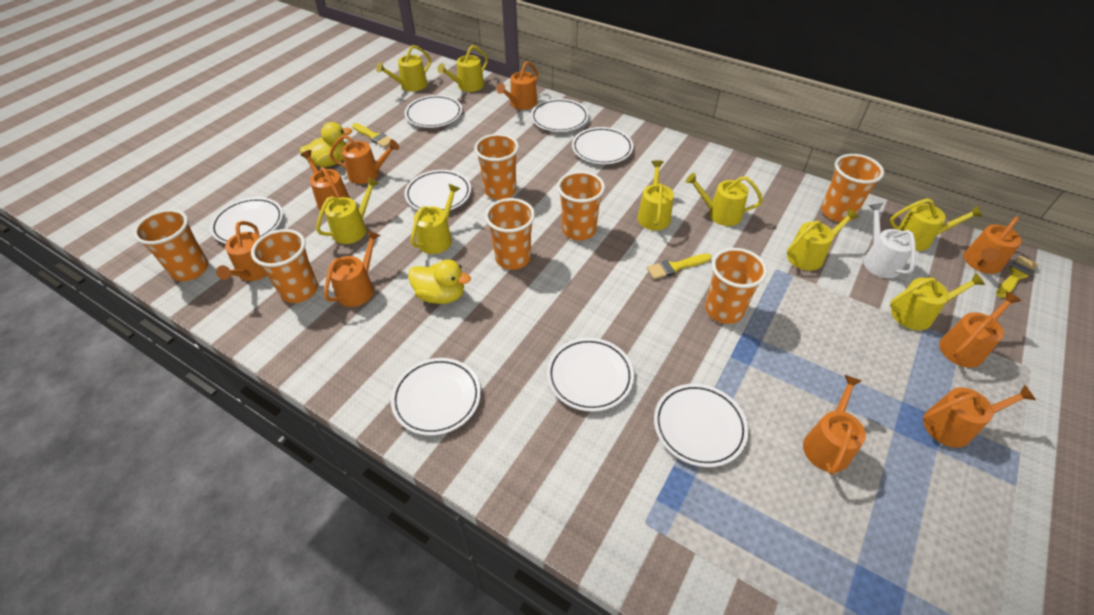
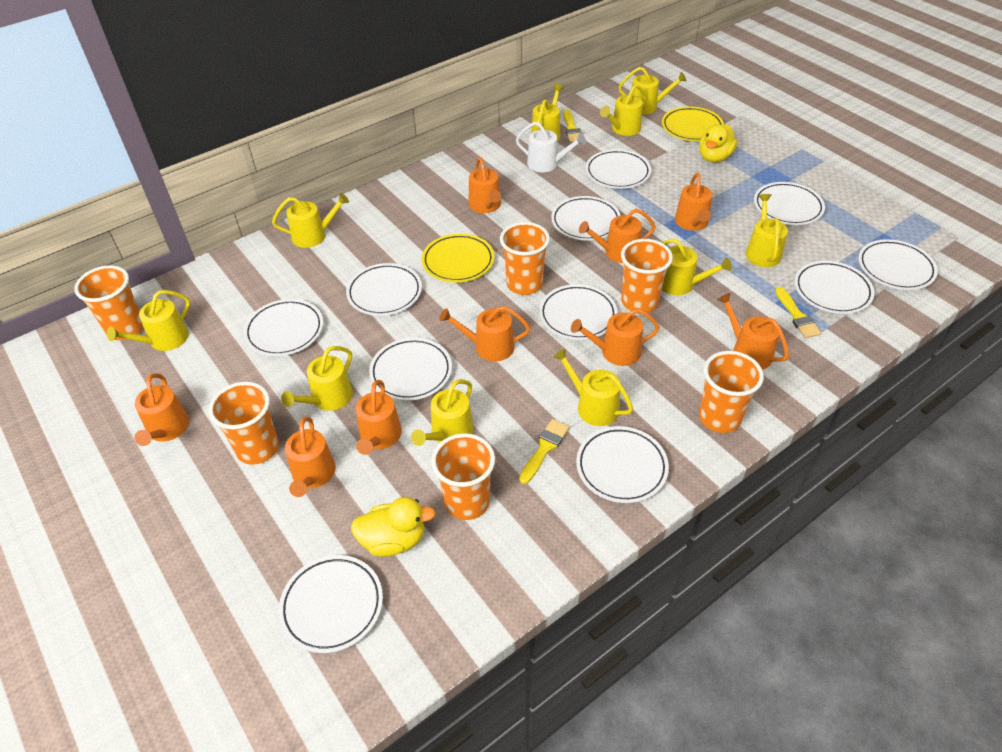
orange cup: [133,209,208,281] [251,229,318,303] [474,134,519,200] [485,198,535,270] [557,171,605,240] [705,248,767,324] [821,154,884,222] = 7 -> [74,265,143,340] [209,382,279,465] [431,433,495,520] [500,222,550,295] [621,239,673,312] [699,351,764,433] = 6
white plate: [210,197,283,244] [391,358,481,436] [404,170,471,211] [405,95,462,128] [531,99,589,132] [547,338,634,412] [572,127,633,164] [654,384,748,467] = 8 -> [244,299,323,356] [279,555,383,653] [346,263,422,316] [369,338,452,401] [539,284,618,340] [551,196,621,241] [576,426,669,503] [586,149,651,189] [754,182,825,225] [795,261,875,314] [858,239,938,290] = 11
yellow plate: none = 0 -> [422,234,494,283] [662,107,724,141] = 2
yellow watering can: [316,177,379,244] [376,45,431,92] [411,184,460,254] [438,45,488,92] [637,160,674,230] [686,173,763,226] [787,208,859,271] [890,198,982,251] [890,273,985,330] = 9 -> [107,290,190,351] [272,193,349,248] [281,346,353,411] [411,379,474,446] [531,84,564,142] [553,348,633,426] [600,84,646,136] [619,67,687,114] [661,238,732,295] [746,194,788,267] = 10

